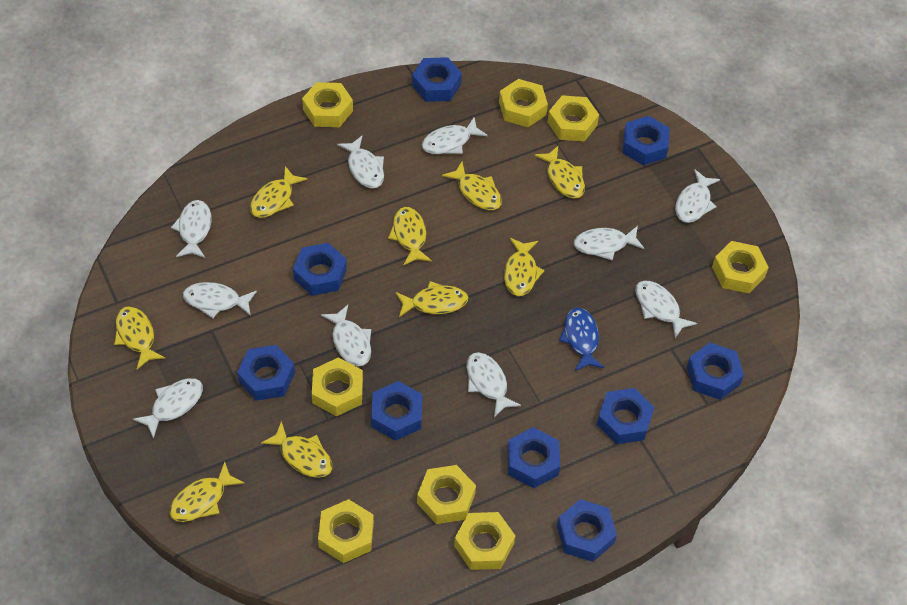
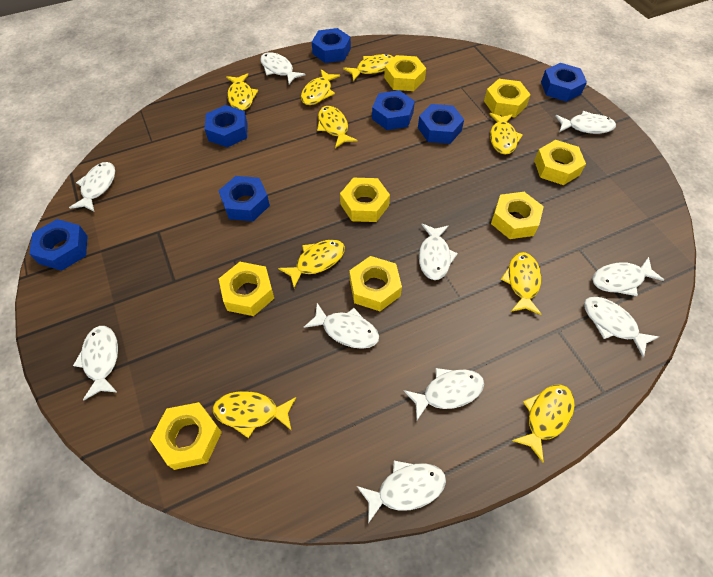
blue fish: [559,308,604,371] = 1 -> none = 0
blue nut: [237,345,295,401] [293,243,347,296] [371,381,423,441] [412,57,462,102] [507,427,560,488] [557,499,617,562] [597,388,654,444] [622,116,670,165] [687,343,744,400] = 9 -> [29,219,88,271] [205,105,247,147] [219,176,270,221] [312,28,351,63] [372,90,415,130] [418,104,464,144] [541,63,587,102] = 7

